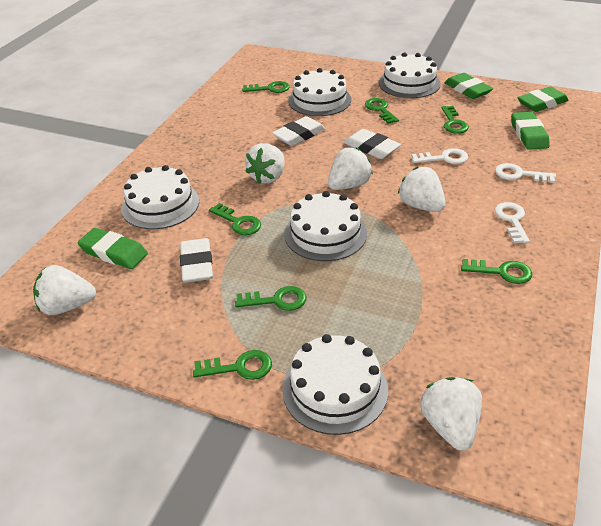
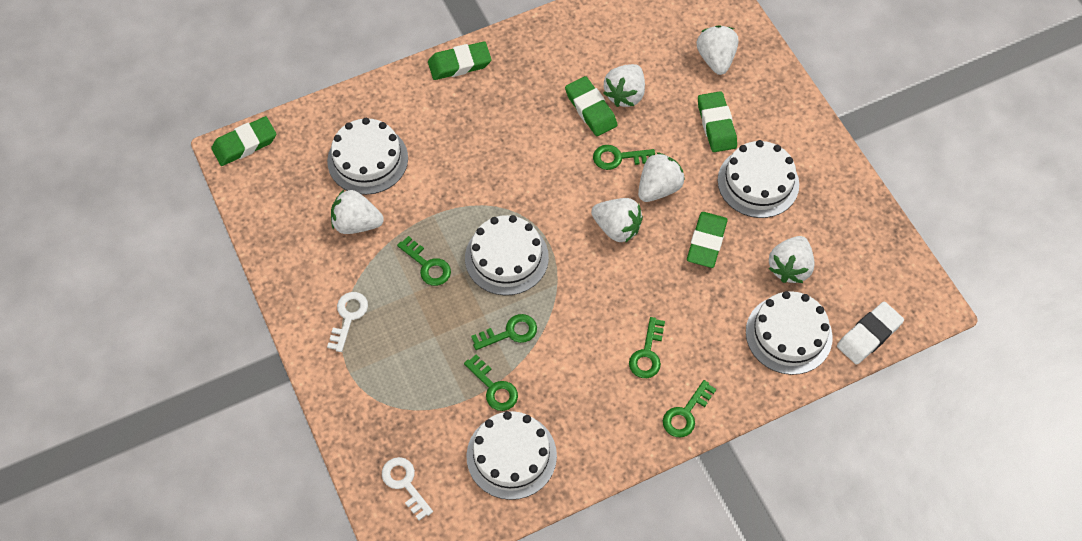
green eraser: [77,228,148,269] [444,73,493,99] [511,112,550,150] [518,87,569,112] = 4 -> [211,116,276,166] [428,41,492,80] [565,76,618,136] [687,212,728,268] [698,91,737,152] = 5
green key: [193,350,272,380] [209,203,261,235] [235,286,307,311] [242,81,290,93] [365,98,399,124] [441,106,469,134] [461,259,532,284] = 7 -> [397,236,451,286] [464,354,518,411] [471,314,537,350] [593,145,655,170] [629,317,665,378] [663,380,716,437] = 6
white eraser: [180,238,213,283] [272,116,326,146] [344,129,401,159] = 3 -> [837,302,904,365] = 1
white key: [412,148,468,164] [495,163,556,183] [495,202,530,243] = 3 -> [327,292,368,352] [382,457,433,521] = 2
white strawberry: [33,265,96,315] [245,143,284,184] [328,147,373,190] [398,167,446,212] [421,377,482,451] = 5 -> [331,190,384,234] [591,198,643,243] [604,64,645,107] [638,152,685,202] [696,25,739,75] [769,236,815,283] = 6

